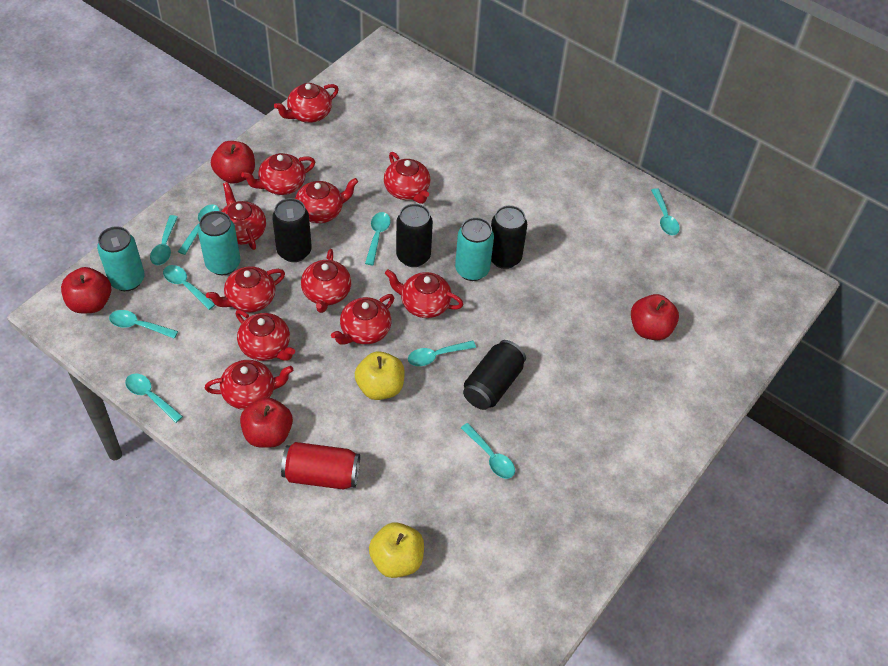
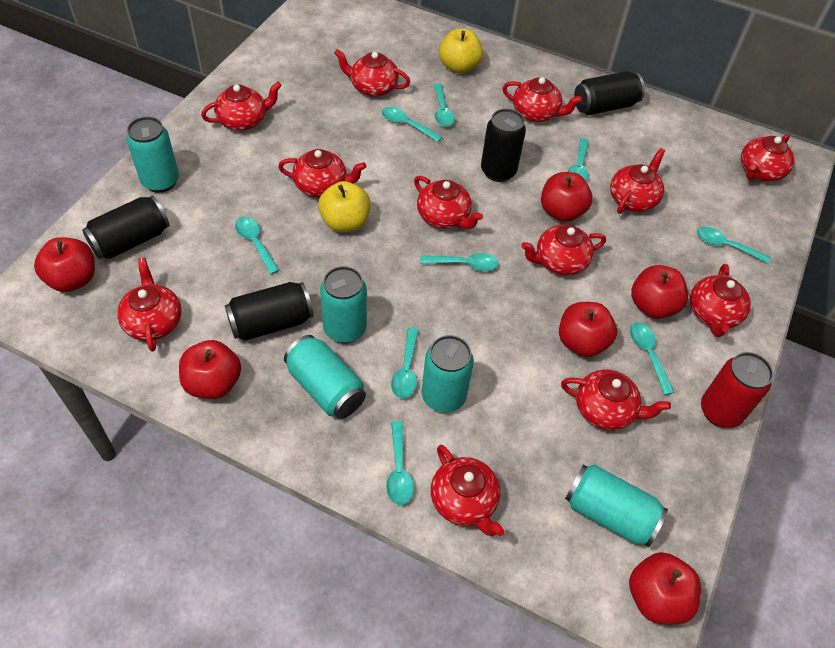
red apple: [61,267,111,313] [211,141,255,184] [240,397,293,448] [631,294,679,340] = 4 -> [34,237,95,292] [179,340,241,399] [541,172,592,222] [559,302,617,357] [629,552,701,624] [631,265,688,319] = 6
red teapot: [205,360,293,410] [206,266,285,313] [221,182,266,250] [236,310,295,361] [241,153,315,195] [274,83,339,123] [294,178,358,223] [301,249,351,313] [331,294,394,344] [384,152,430,204] [385,269,463,318] = 11 -> [117,257,182,352] [201,82,282,131] [278,149,366,197] [334,49,410,97] [414,176,483,229] [431,445,505,536] [502,77,583,122] [521,225,606,276] [561,369,671,430] [610,148,665,214] [690,264,751,337] [741,134,795,182] = 12
turquoise can: [97,226,145,291] [198,211,240,275] [455,217,494,281] = 3 -> [127,117,179,193] [284,335,366,419] [320,266,367,344] [421,335,474,413] [565,464,668,547] = 5

